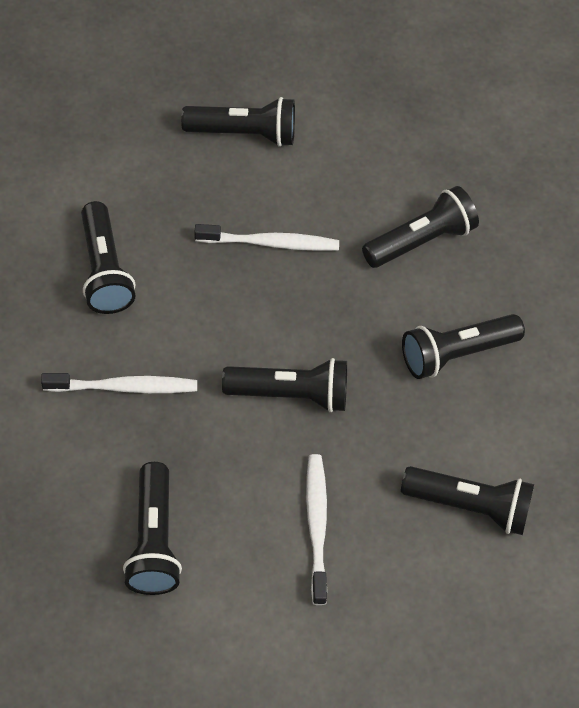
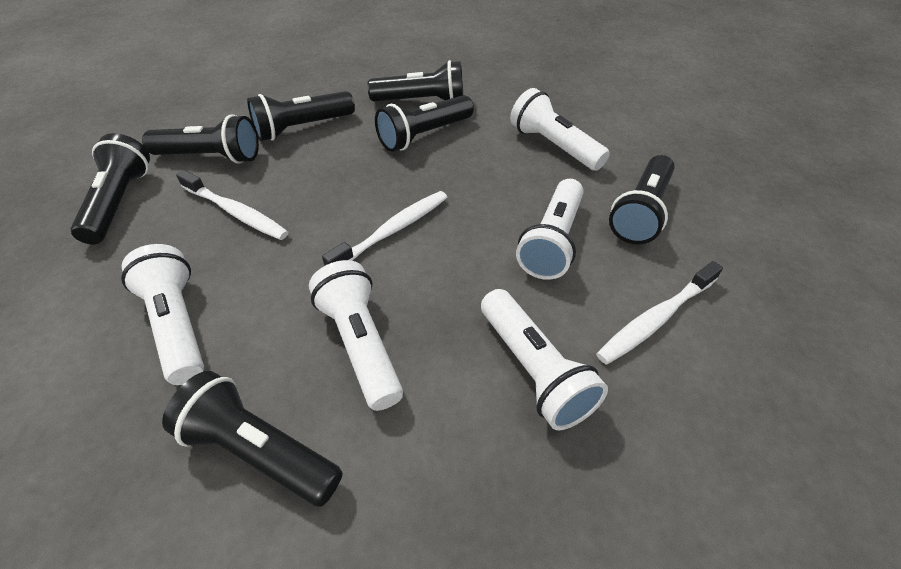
white flashlight: none = 0 -> [121,244,204,385] [309,260,403,411] [481,289,608,430] [510,88,610,171] [516,179,584,280] = 5

